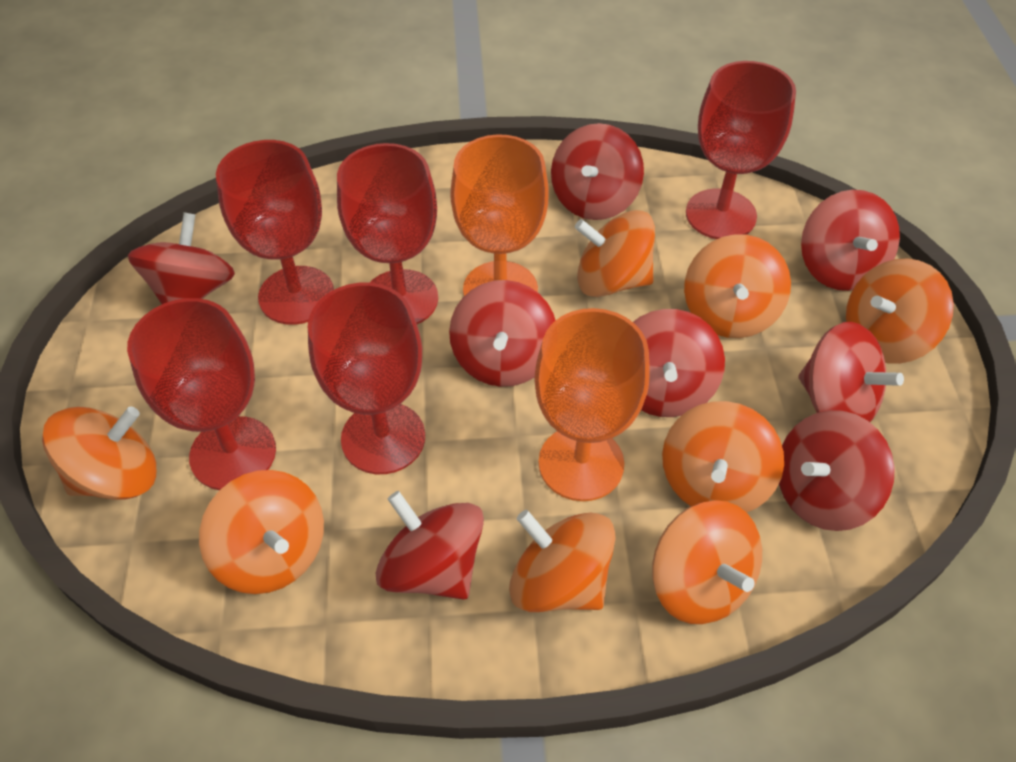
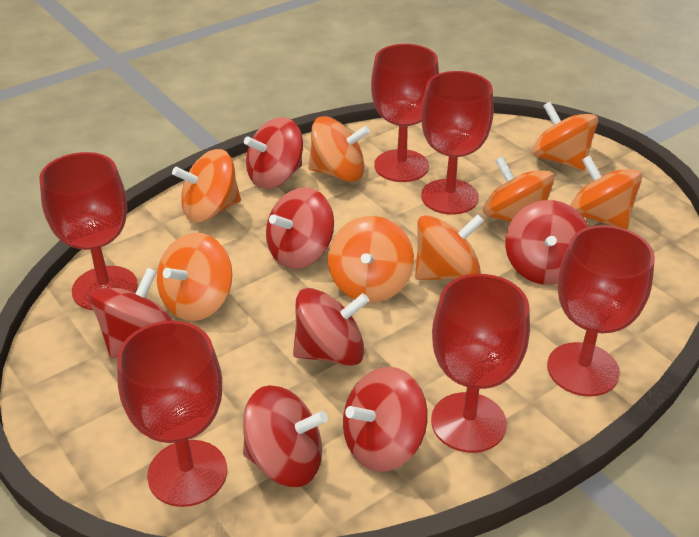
orange goblet: [450,134,549,296] [534,308,650,501] = 2 -> none = 0
red goblet: [127,298,276,490] [216,140,334,325] [308,282,425,474] [337,143,438,324] [686,61,796,239] = 5 -> [39,152,138,310] [117,321,227,507] [371,44,439,182] [421,71,494,215] [431,274,530,453] [547,225,655,397] = 6
red spinning top: [128,212,235,304] [376,491,484,600] [449,280,556,387] [551,123,644,220] [633,309,725,417] [779,410,895,531] [798,322,904,422] [801,190,900,291] = 8 -> [89,268,173,359] [243,385,328,487] [244,117,303,189] [266,187,334,269] [293,288,369,366] [343,367,428,472] [505,200,589,285] = 7

